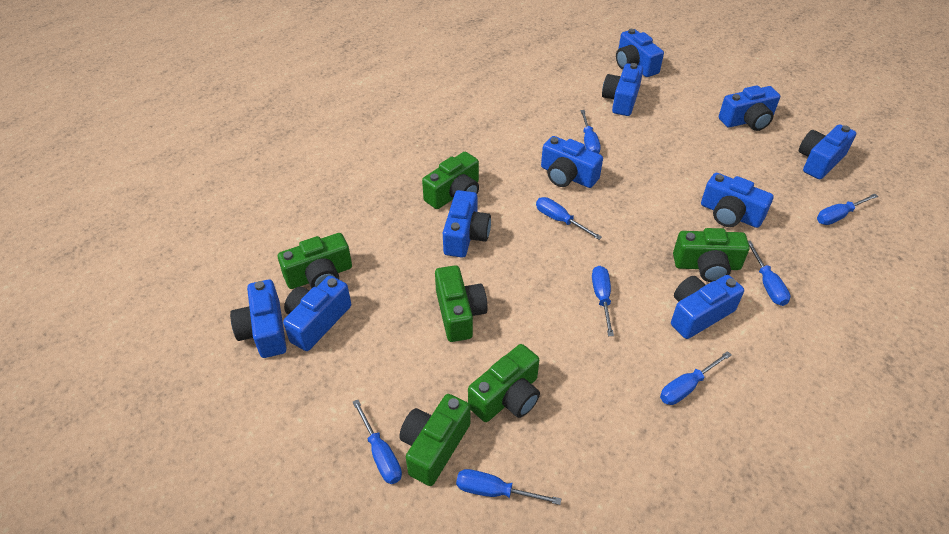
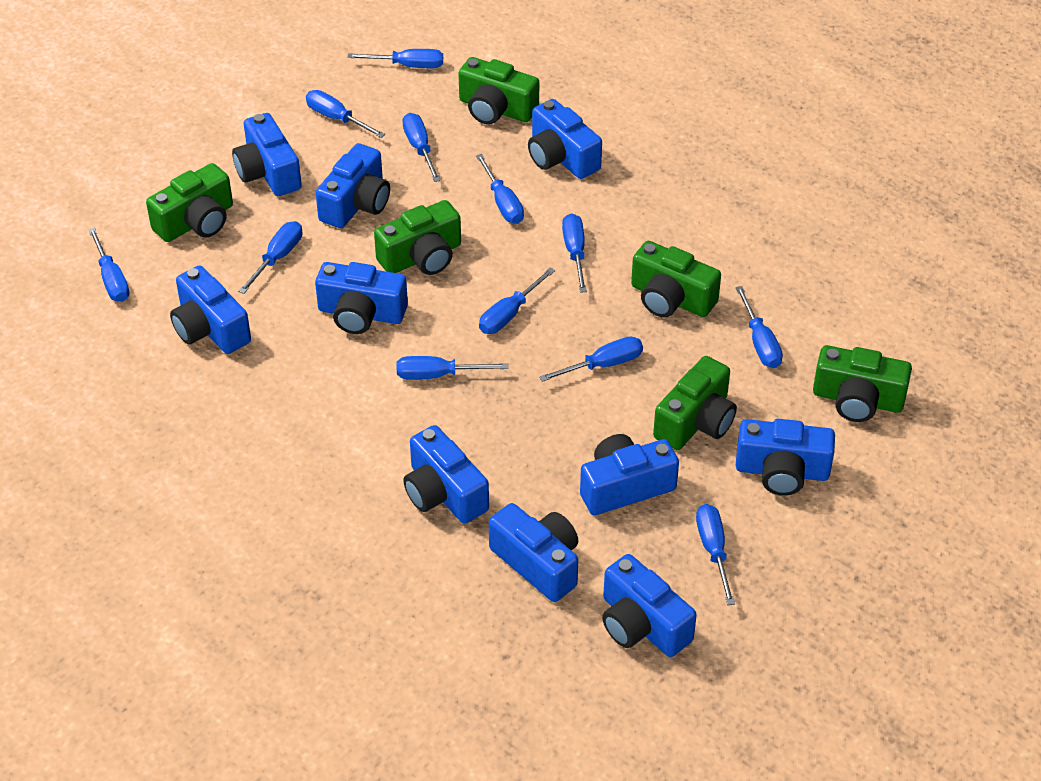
blue screwdriver: [353,400,402,484] [456,469,561,505] [536,197,602,240] [580,110,601,154] [592,266,614,336] [660,351,732,405] [748,241,791,306] [817,194,878,225] = 8 -> [88,228,130,302] [238,221,302,294] [306,90,385,138] [347,49,443,68] [397,356,508,380] [402,113,441,182] [476,154,524,224] [479,268,555,334] [539,336,643,382] [562,213,587,293] [696,504,735,605] [736,286,783,368] = 12

